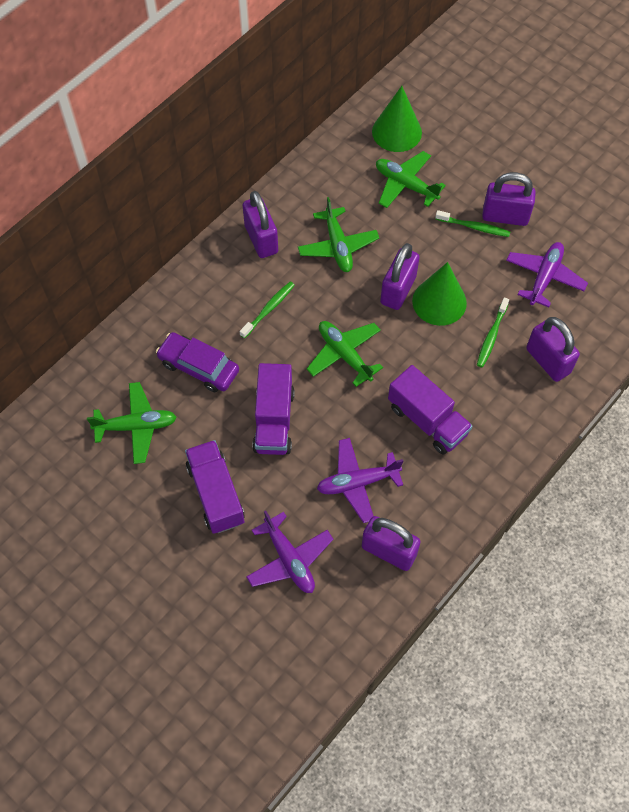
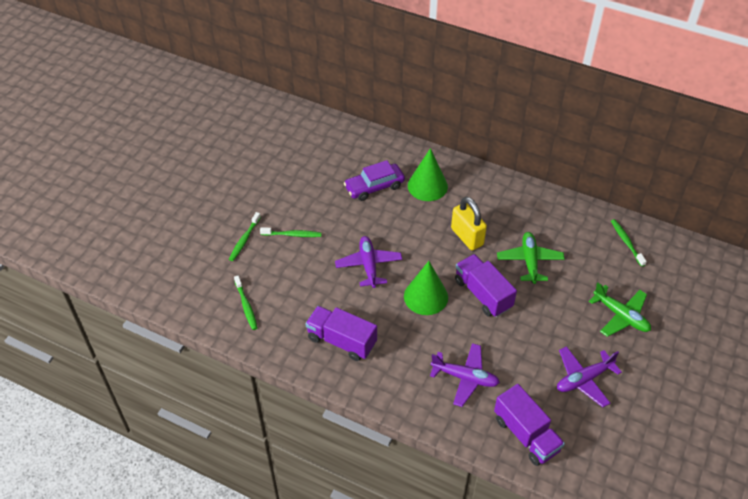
green plane: [87,382,176,464] [298,197,379,272] [307,321,383,387] [376,151,446,208] = 4 -> [497,232,565,284] [589,282,651,337] = 2
green toothbrush: [240,281,295,339] [435,210,510,237] [477,298,509,367] = 3 -> [229,212,261,261] [234,276,257,330] [260,227,322,237] [611,219,647,267] = 4
purple padlock: [243,191,278,258] [362,516,421,571] [380,243,420,310] [482,172,536,226] [526,317,580,382] = 5 -> none = 0
yellow padlock: none = 0 -> [451,196,487,250] = 1

